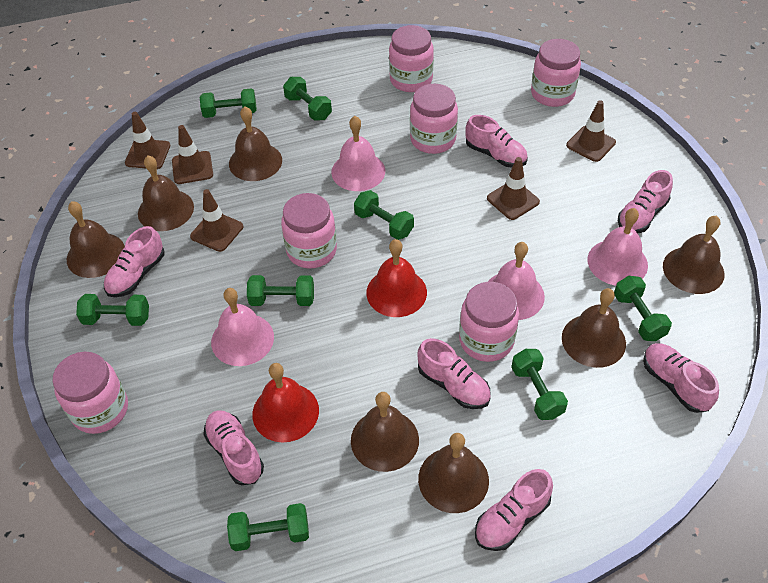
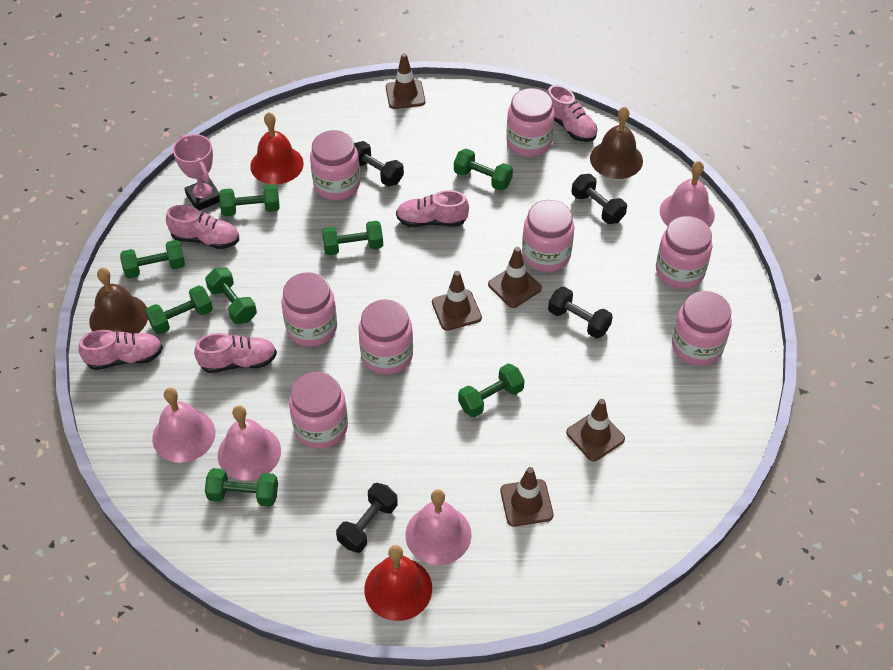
black dumbbell: none = 0 -> [336,483,398,553] [354,141,404,187] [548,287,613,338] [572,174,627,224] = 4
brown bell: [67,201,125,278] [138,155,194,231] [229,106,282,181] [351,392,419,472] [418,433,489,513] [562,288,626,368] [663,215,724,294] = 7 -> [89,268,148,334] [590,107,643,179] = 2
pink jar: [52,352,128,434] [281,193,337,268] [389,25,434,92] [410,84,458,154] [459,282,519,362] [531,39,581,107] = 6 -> [281,272,337,347] [289,372,348,449] [310,130,360,200] [359,299,413,375] [506,88,555,157] [522,200,574,272] [656,216,712,289] [672,291,732,366] = 8
pink shoe: [104,226,165,297] [203,410,264,485] [418,338,491,409] [465,115,528,168] [475,469,553,551] [618,170,673,233] [643,343,719,413] = 7 -> [78,330,163,370] [166,205,239,249] [194,333,277,373] [396,190,469,227] [547,85,597,142] = 5
pink trophy: none = 0 -> [173,134,220,210] = 1

